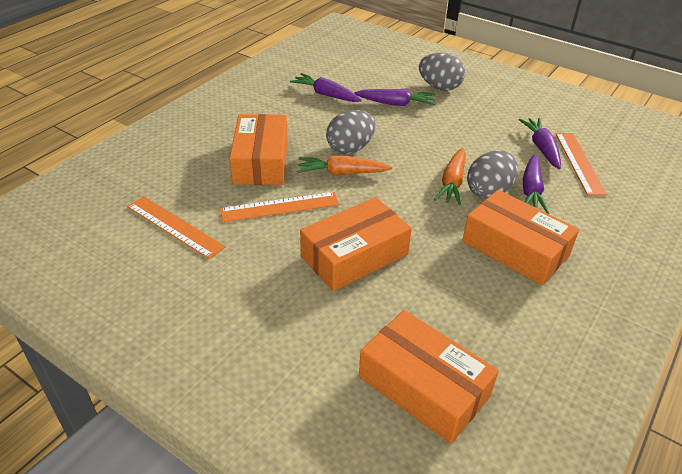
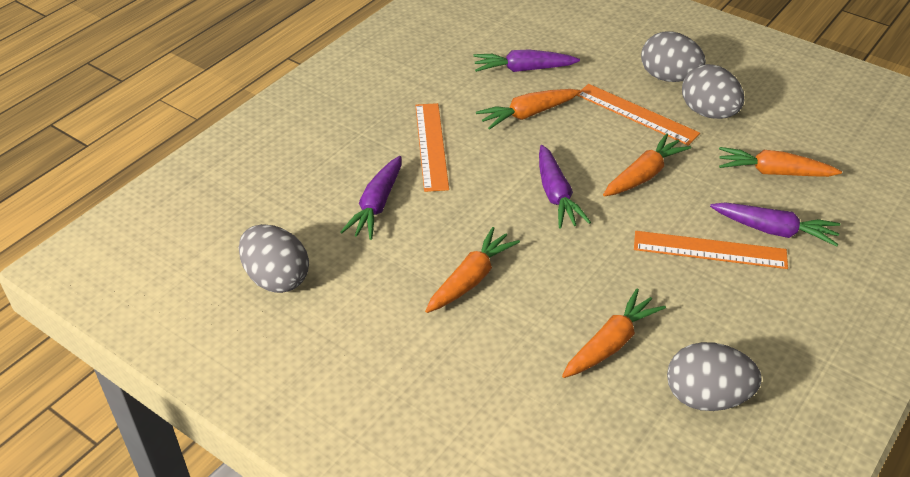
grey egg: [326,110,376,154] [419,53,465,91] [467,150,518,199] = 3 -> [239,224,309,293] [641,32,706,82] [667,342,762,411] [682,64,745,119] = 4
orange box: [229,114,288,185] [300,197,412,291] [359,310,499,444] [462,190,579,285] = 4 -> none = 0
orange carrot: [297,156,392,175] [434,148,466,205] = 2 -> [425,227,520,313] [476,89,581,130] [562,289,666,378] [603,133,691,197] [719,147,842,177] = 5

